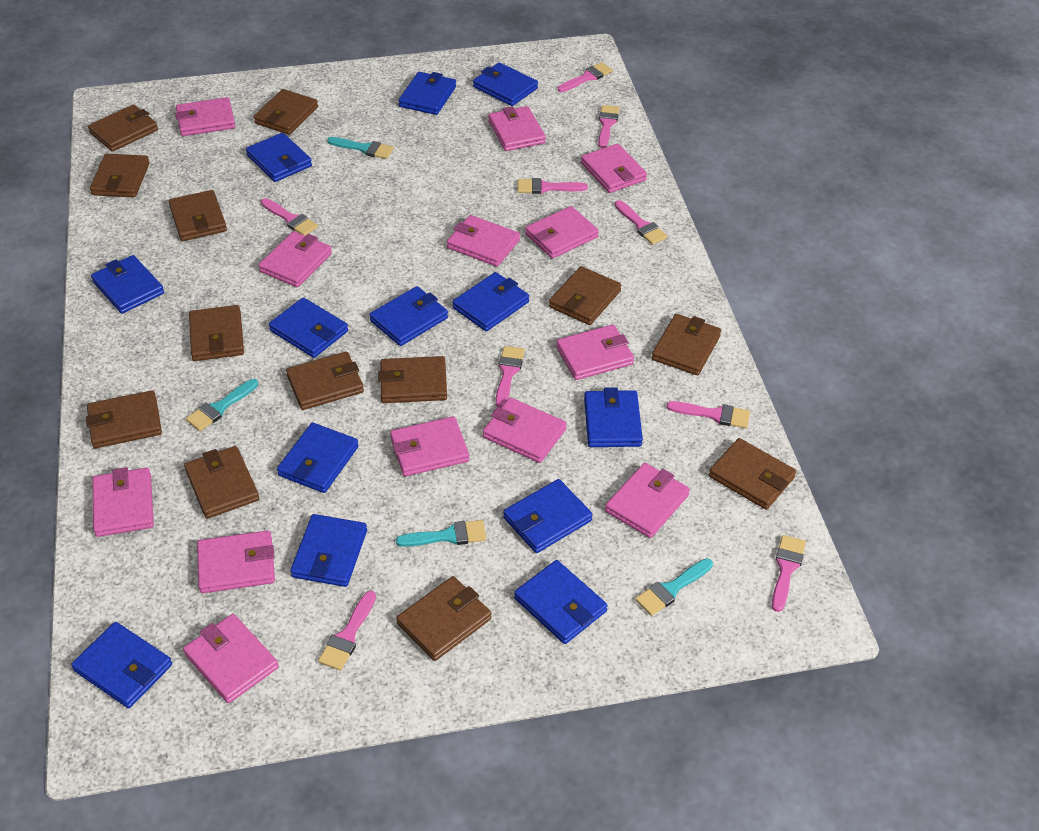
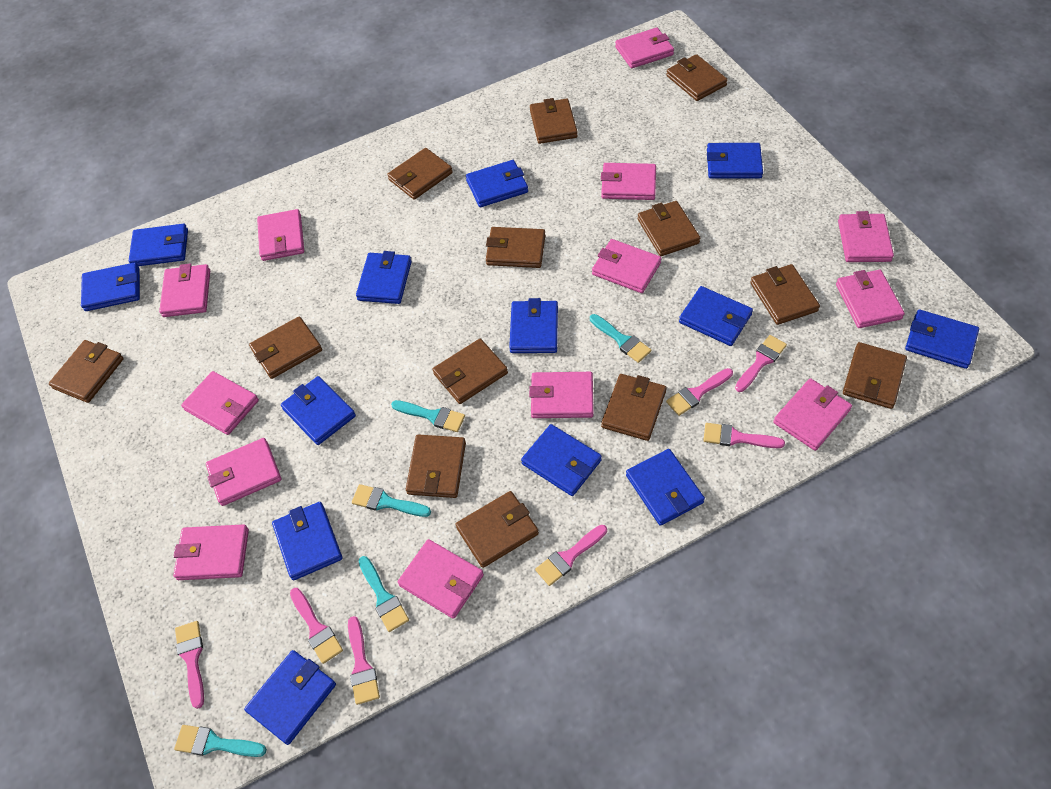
pink brush: [261,198,318,236] [318,591,376,671] [495,346,525,408] [518,178,588,194] [558,62,613,92] [598,105,620,148] [615,200,667,245] [667,401,750,428] [772,535,806,612] = 9 -> [175,621,204,709] [290,588,343,664] [348,616,380,705] [535,525,607,586] [666,368,733,416] [703,423,785,448] [735,335,787,392] = 7
turquoise brush: [186,379,258,431] [327,137,394,159] [396,520,486,547] [635,558,713,616] = 4 -> [174,725,267,757] [352,484,431,517] [359,556,409,632] [391,400,465,432] [590,314,651,363] = 5

